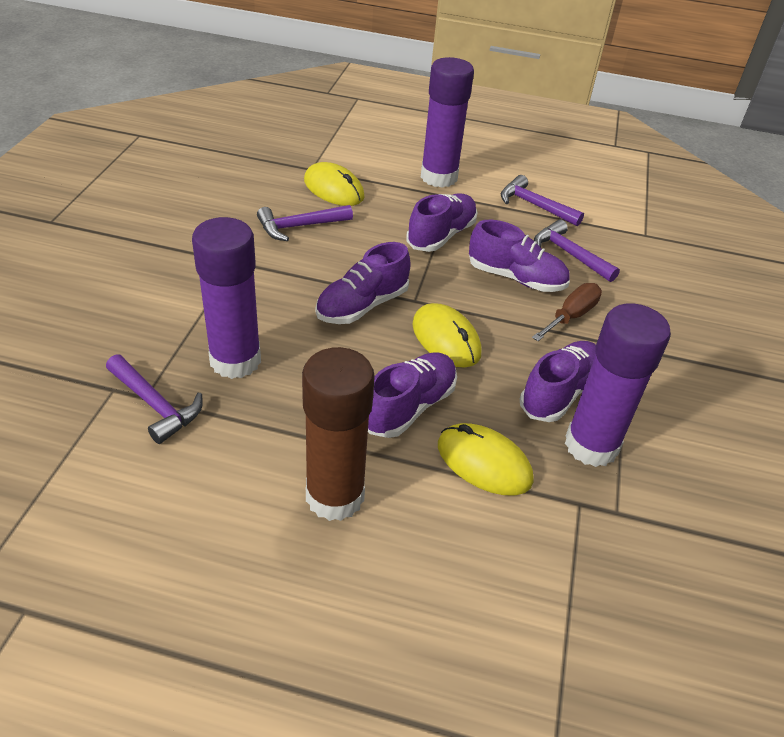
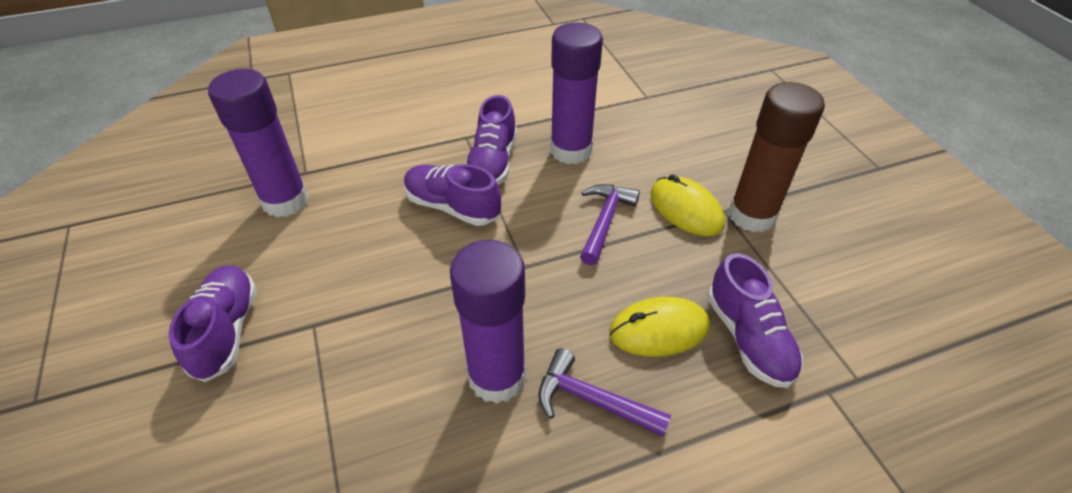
brown screwdriver: [532,283,602,341] = 1 -> none = 0
purple hammer: [106,354,203,444] [257,205,353,241] [501,175,584,226] [534,219,620,282] = 4 -> [538,348,671,437] [580,184,640,265] = 2
purple shoe: [316,242,411,324] [368,352,457,438] [406,194,478,252] [469,220,570,292] [520,341,596,422] = 5 -> [169,265,257,382] [404,164,501,226] [466,95,517,185] [708,253,803,388] = 4
yellow mouse: [304,162,365,206] [412,303,481,368] [438,423,534,495] = 3 -> [609,297,710,357] [650,174,725,236] = 2

